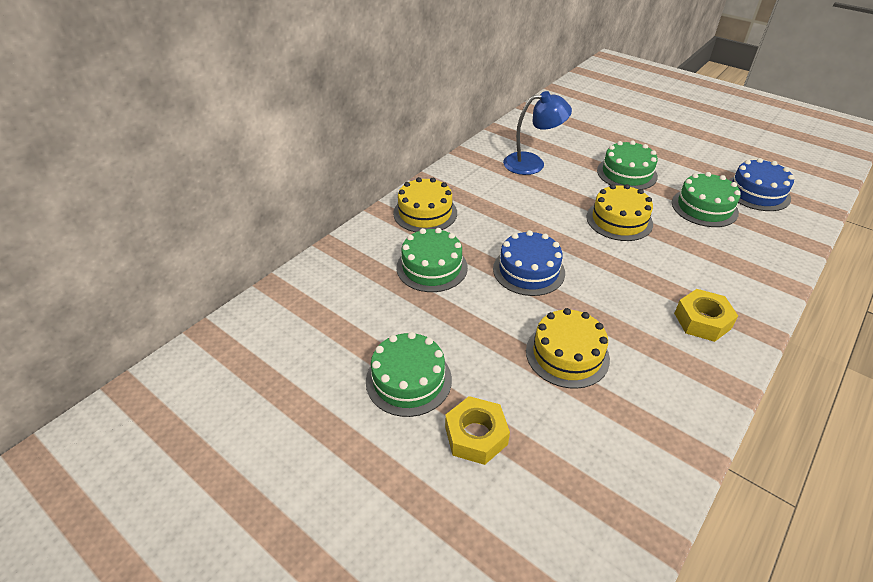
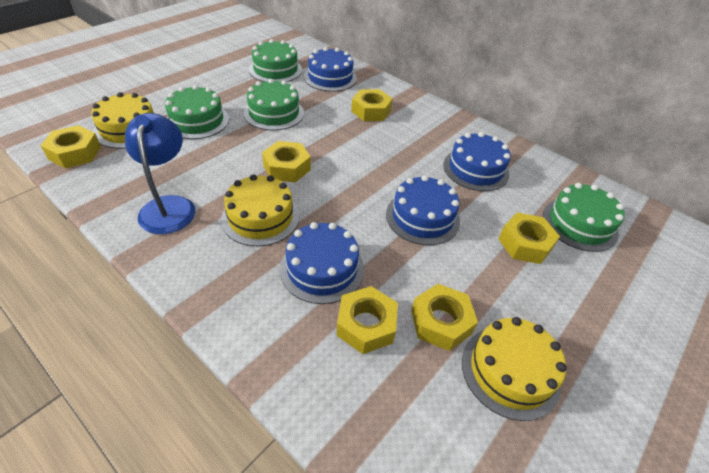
blue cake: [493,230,565,296] [729,158,794,211] = 2 -> [280,222,364,304] [304,47,357,92] [386,175,460,245] [443,132,511,191] = 4
yellow nut: [445,396,510,465] [674,289,738,342] = 2 -> [41,125,101,168] [262,141,311,182] [336,286,398,354] [351,89,393,121] [411,284,478,351] [498,213,560,264] = 6

